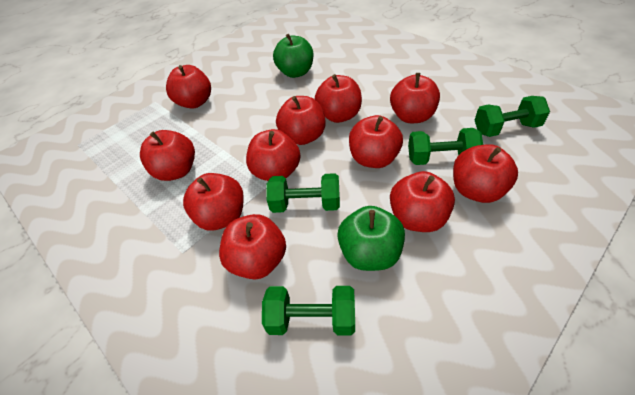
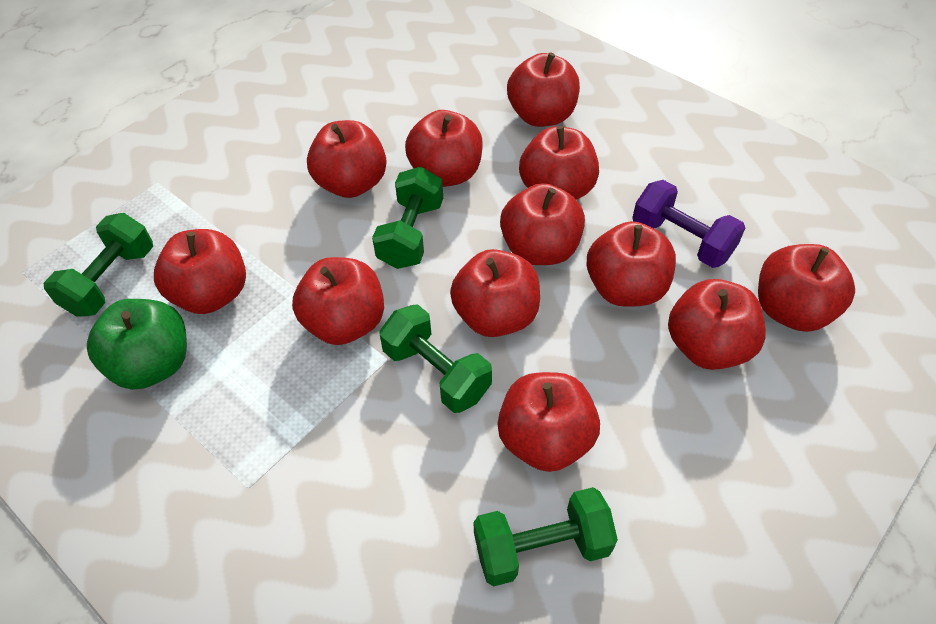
green apple: [273,34,313,78] [337,206,405,271] = 2 -> [87,299,187,390] = 1
purple dumbbell: none = 0 -> [632,180,745,268] = 1
red apple: [140,130,195,181] [166,65,211,109] [183,173,244,231] [219,214,286,279] [246,129,301,181] [276,96,325,145] [315,74,362,123] [349,115,403,168] [390,73,440,123] [390,171,455,232] [453,144,518,203] = 11 -> [154,229,246,314] [292,257,384,345] [307,120,387,198] [405,110,483,187] [450,249,540,337] [498,372,600,472] [500,183,585,265] [507,53,580,127] [519,126,599,200] [587,221,676,307] [668,279,766,370] [758,244,855,332] = 12

